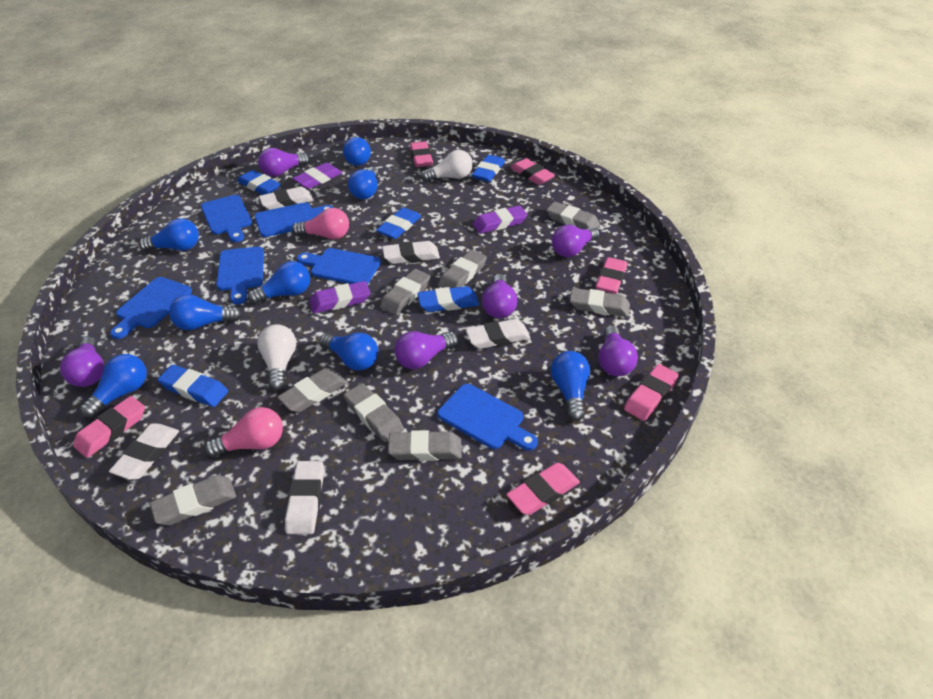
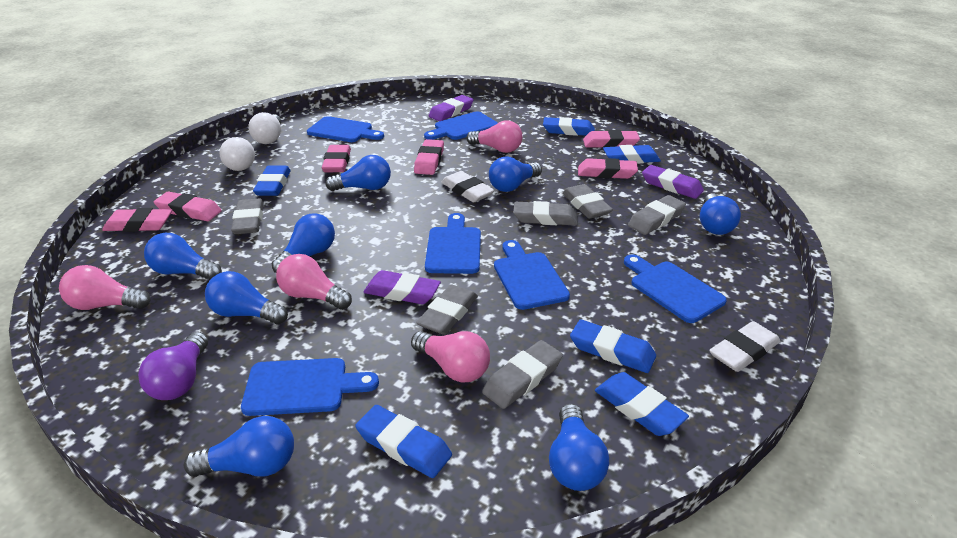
blue eraser: [158,365,228,407] [237,170,281,195] [376,207,421,239] [417,286,479,312] [472,155,505,182] = 5 -> [253,165,291,196] [355,405,452,478] [543,117,595,136] [570,320,656,373] [595,372,689,436] [603,145,661,164] = 6
grey eraser: [150,475,236,526] [277,367,347,413] [344,383,404,442] [380,269,430,315] [388,430,462,461] [438,250,487,288] [547,202,600,229] [570,288,630,317] = 8 -> [231,198,264,234] [416,284,478,335] [482,340,563,409] [513,201,578,226] [562,184,613,219] [628,195,686,235] = 6
pink light bulb: [204,407,283,457] [292,208,349,240] = 2 -> [59,265,150,310] [276,254,352,310] [411,331,490,383] [466,120,522,153] = 4
purple light bulb: [60,336,104,387] [258,148,310,177] [394,331,458,369] [482,274,517,318] [552,225,600,257] [599,326,638,376] = 6 -> [138,332,208,400] = 1
white eraser: [109,423,179,480] [259,187,314,210] [285,461,324,534] [382,241,440,264] [466,319,530,349] = 5 -> [441,171,494,203] [709,321,780,372] = 2

